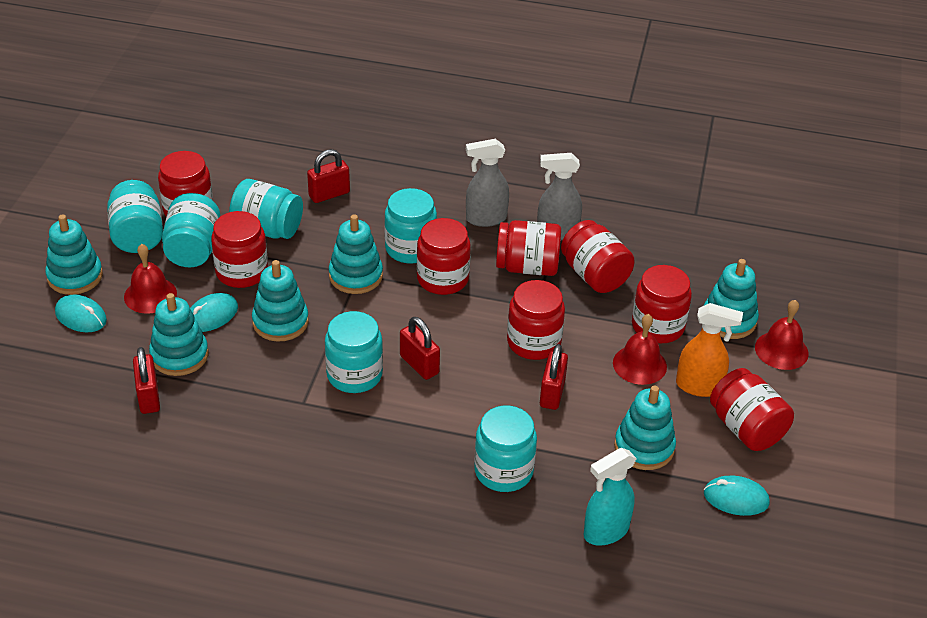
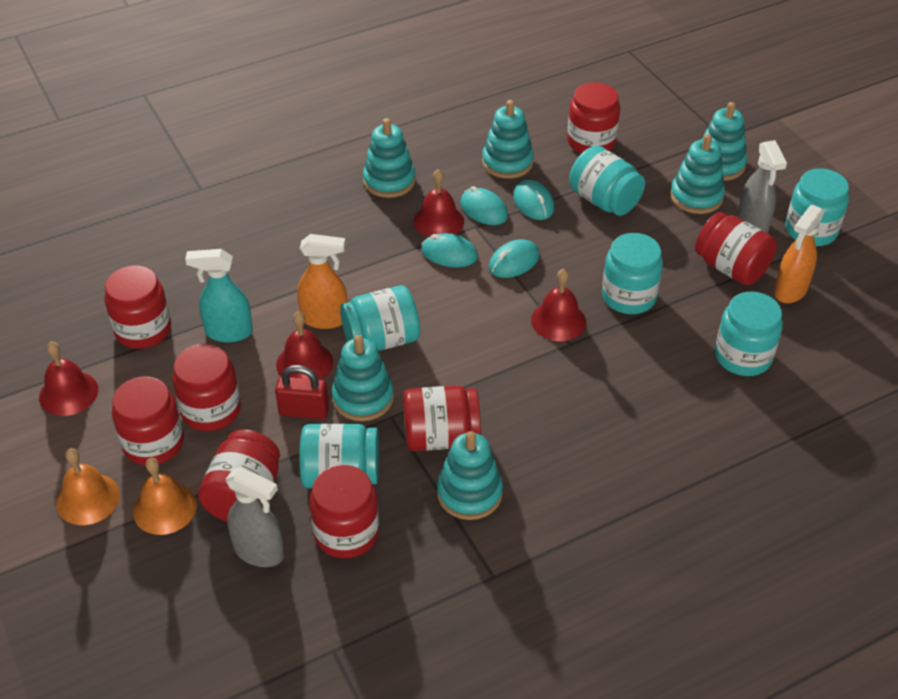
orange bell: none = 0 -> [56,448,120,525] [133,458,197,535] = 2
orange spray bottle: [676,303,743,397] = 1 -> [297,234,347,329] [774,205,825,303] = 2
red bell: [124,244,177,314] [613,314,667,385] [755,300,809,370] = 3 -> [39,342,98,416] [276,311,333,380] [413,169,464,237] [531,269,586,341] = 4
red padlock: [133,347,160,414] [307,149,350,203] [400,317,440,380] [540,344,568,410] = 4 -> [275,365,329,419] = 1
turquoise mouse: [55,295,107,333] [190,293,238,332] [704,476,770,516] = 3 -> [421,233,478,267] [460,186,508,225] [489,239,540,278] [513,180,554,220] = 4

